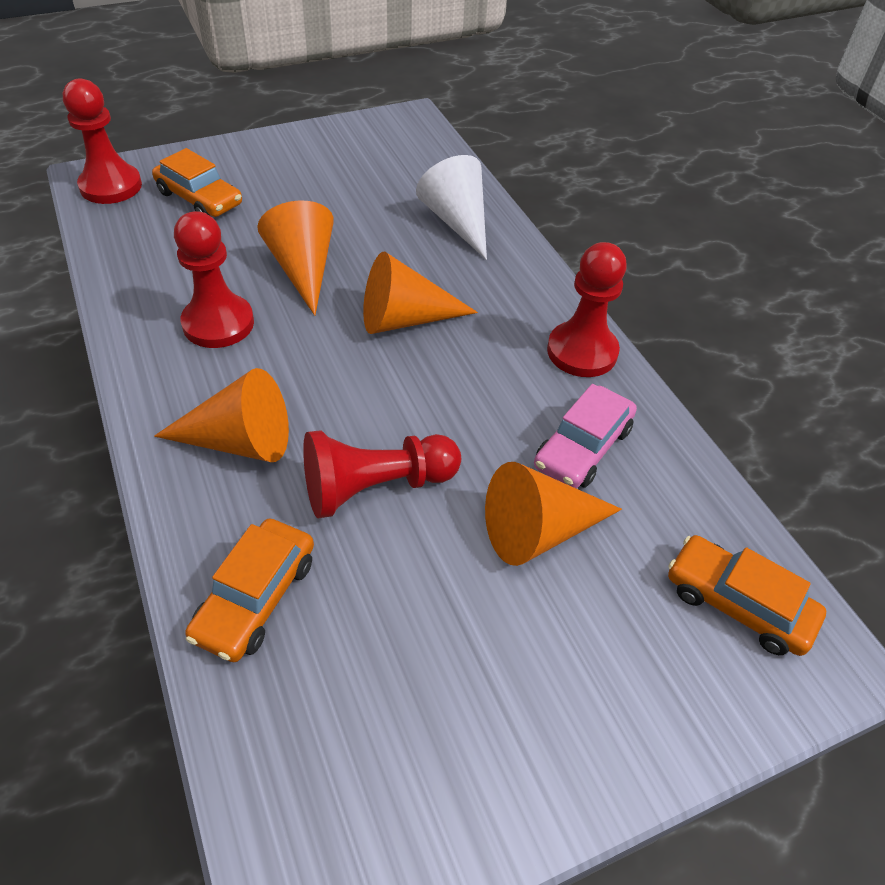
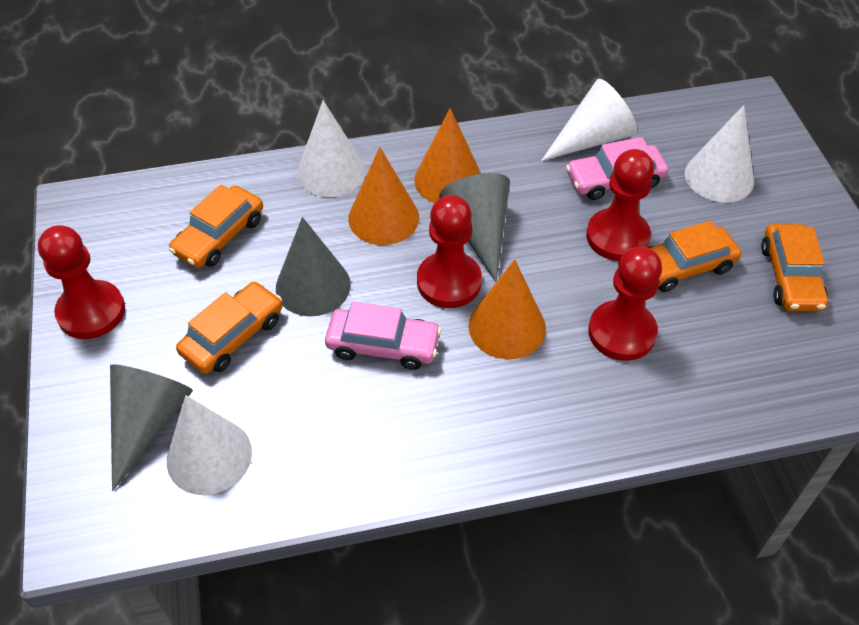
grey cone: none = 0 -> [110,364,193,491] [276,217,351,317] [439,173,510,282] = 3
orange car: [152,148,242,217] [185,518,314,662] [668,535,826,656] = 3 -> [169,184,263,268] [176,281,282,374] [647,220,741,292] [761,224,828,312] = 4
orange cone: [154,368,289,462] [257,201,334,316] [363,252,478,334] [485,462,622,566] = 4 -> [348,147,419,245] [414,108,481,203] [469,259,546,359] = 3
pink car: [534,384,637,488] = 1 -> [325,302,441,370] [566,137,668,200] = 2
white cone: [416,155,487,260] = 1 -> [167,395,252,495] [297,100,365,197] [541,79,637,161] [685,105,754,203] = 4

